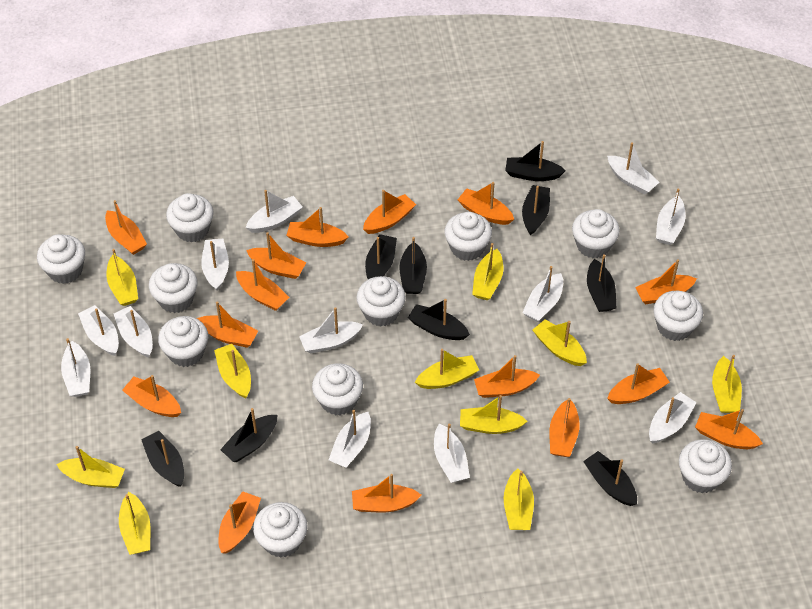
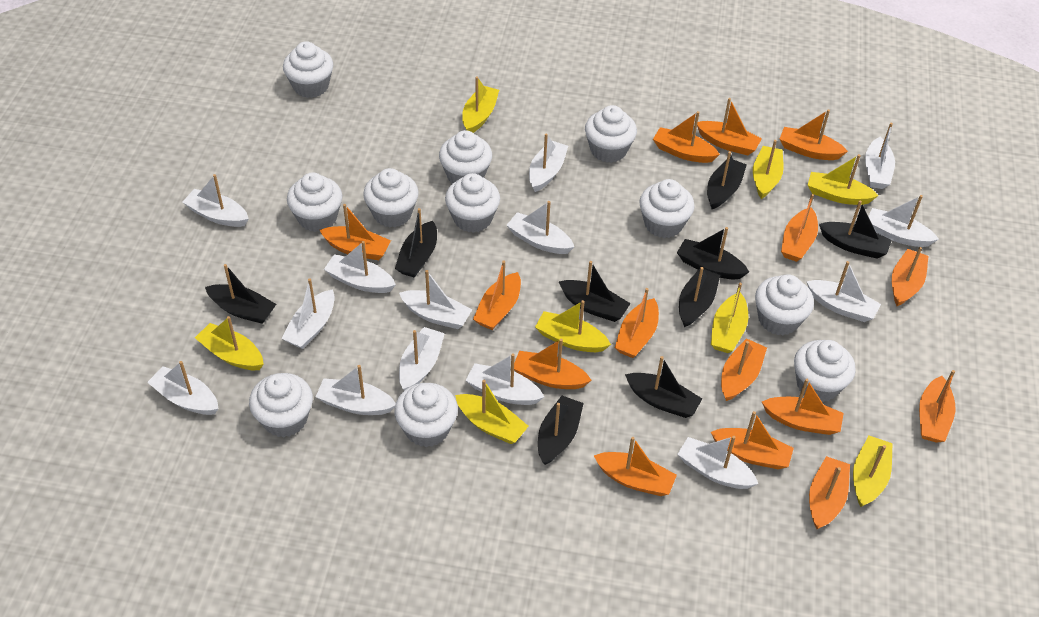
white boat: [61,338,91,397] [78,305,119,356] [114,306,153,358] [201,239,229,291] [246,190,303,233] [299,307,363,353] [329,410,371,468] [434,424,470,483] [522,266,563,322] [607,142,659,194] [649,392,697,444] [656,188,686,245] = 12 -> [147,361,219,415] [183,174,249,227] [281,278,335,349] [316,365,396,415] [324,241,396,293] [399,270,472,329] [399,327,445,390] [465,353,544,405] [506,201,574,254] [529,133,568,192] [677,436,758,489] [806,261,881,322] [865,123,895,189] [868,195,939,247] = 14
yellow boat: [57,446,125,488] [106,249,138,306] [119,492,150,555] [214,344,251,399] [415,349,479,389] [460,395,527,434] [472,243,503,300] [504,468,534,530] [533,319,587,366] [712,355,742,413] = 10 -> [195,316,264,370] [455,380,529,444] [462,76,499,133] [535,300,611,352] [711,283,748,353] [753,140,784,199] [808,154,879,205] [853,436,893,507] = 8

